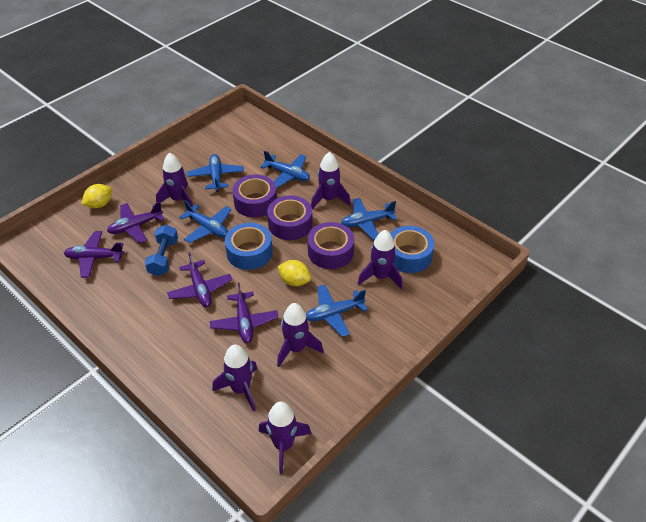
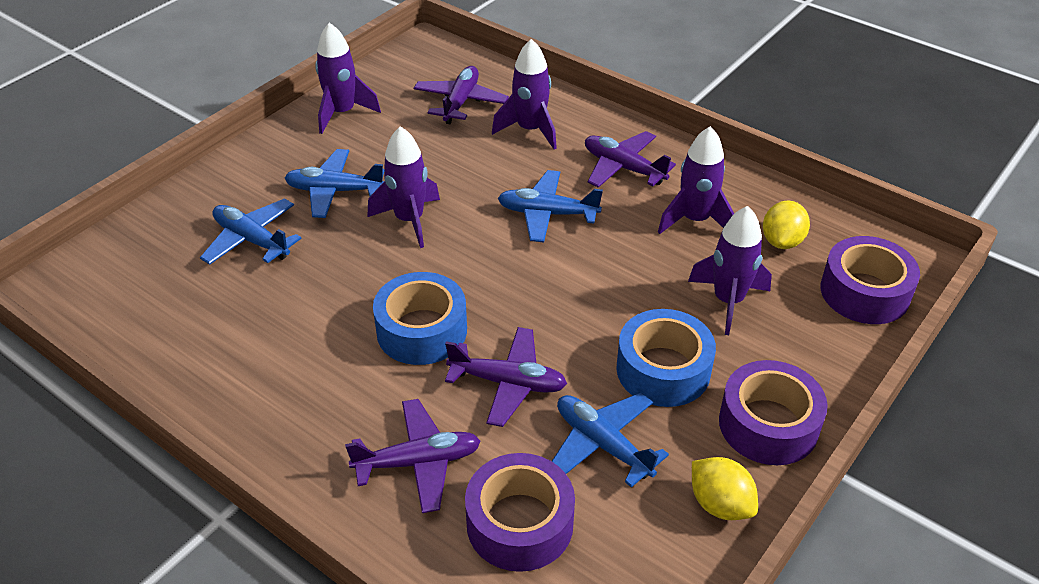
blue dumbbell: [145,225,178,276] = 1 -> none = 0
blue plane: [179,200,232,243] [187,154,244,192] [260,150,310,188] [306,285,368,337] [341,198,397,240] = 5 -> [200,199,302,265] [285,149,384,218] [498,170,603,242] [552,393,669,488] = 4
purple rocket: [156,153,193,207] [212,344,257,412] [259,402,312,474] [277,303,324,367] [311,152,351,209] [358,230,403,289] = 6 -> [315,22,381,134] [367,126,440,248] [492,39,557,149] [658,126,734,234] [688,206,772,335] = 5

